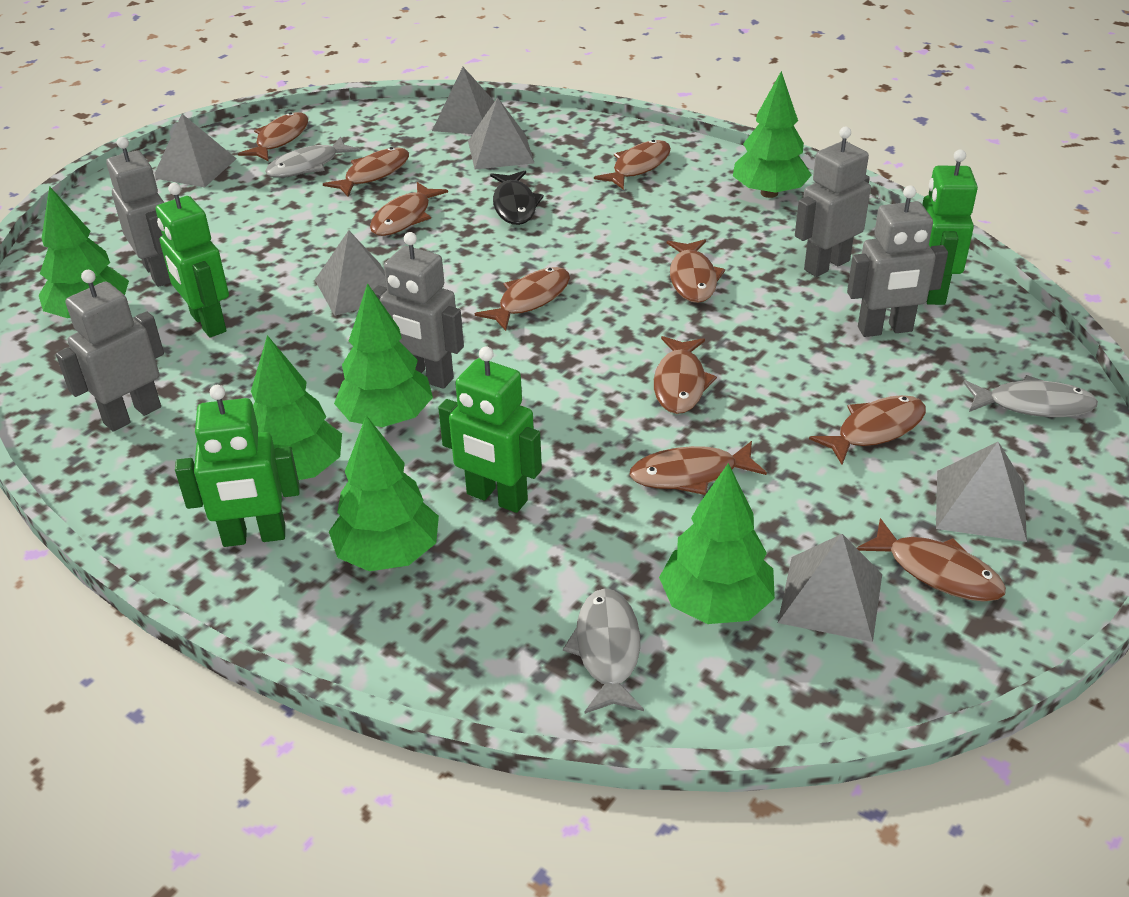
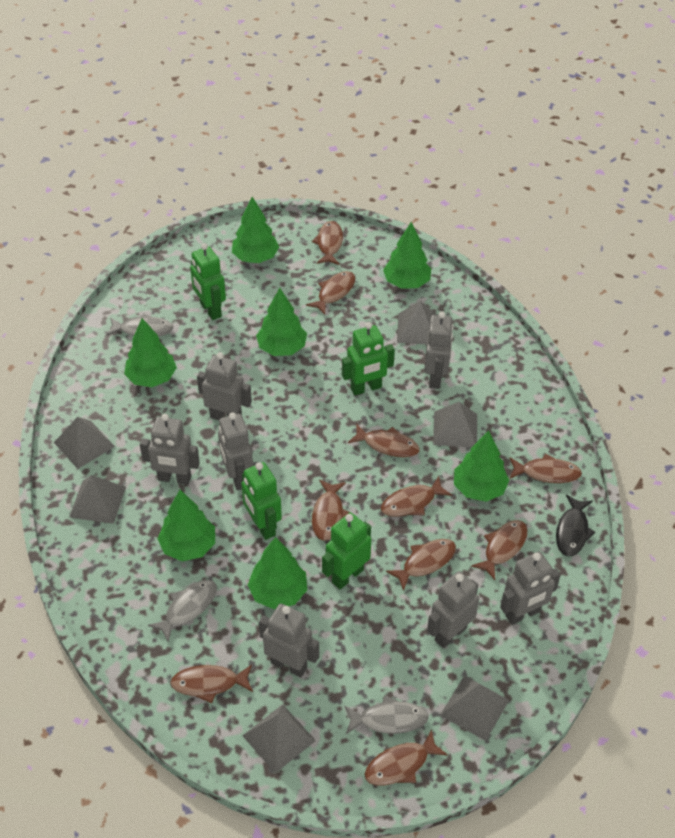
green tree: [39,186,129,318] [251,335,342,480] [329,415,439,571] [334,283,433,427] [659,463,775,624] [733,71,812,198] = 6 -> [124,318,177,387] [157,490,215,561] [232,197,279,263] [248,537,307,609] [256,288,307,356] [383,222,431,289] [454,431,510,502] = 7
grey robot: [56,270,164,432] [106,137,171,287] [373,232,464,389] [795,127,871,277] [847,186,948,337] = 5 -> [140,414,200,485] [197,352,252,420] [218,412,253,490] [259,604,319,678] [424,312,453,389] [427,571,479,648] [500,552,561,625] = 7

